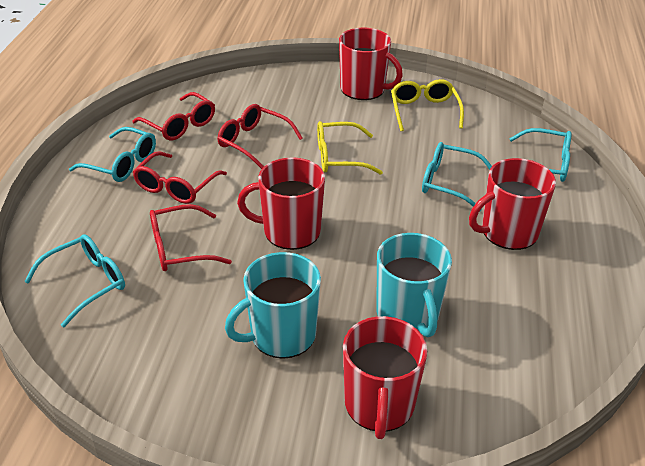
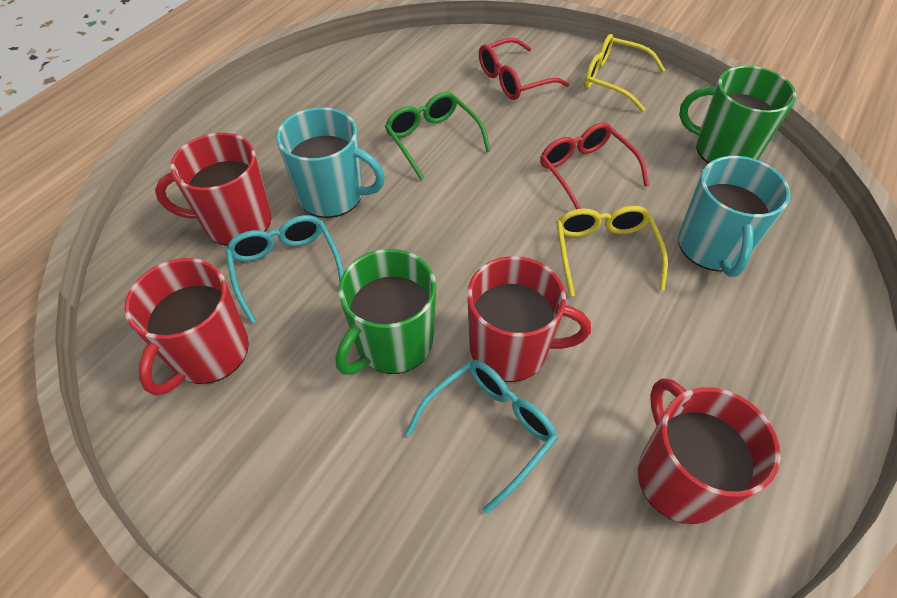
green glasses: none = 0 -> [385,92,491,180] = 1
green mug: none = 0 -> [336,249,437,375] [679,66,796,163] = 2
red glasses: [132,92,215,141] [133,151,227,204] [150,204,232,271] [217,104,303,169] = 4 -> [479,38,569,100] [540,122,649,209] = 2
turquoise glasses: [24,234,125,328] [69,127,156,182] [422,142,492,212] [509,128,571,182] = 4 -> [225,215,344,324] [406,360,558,514] = 2

